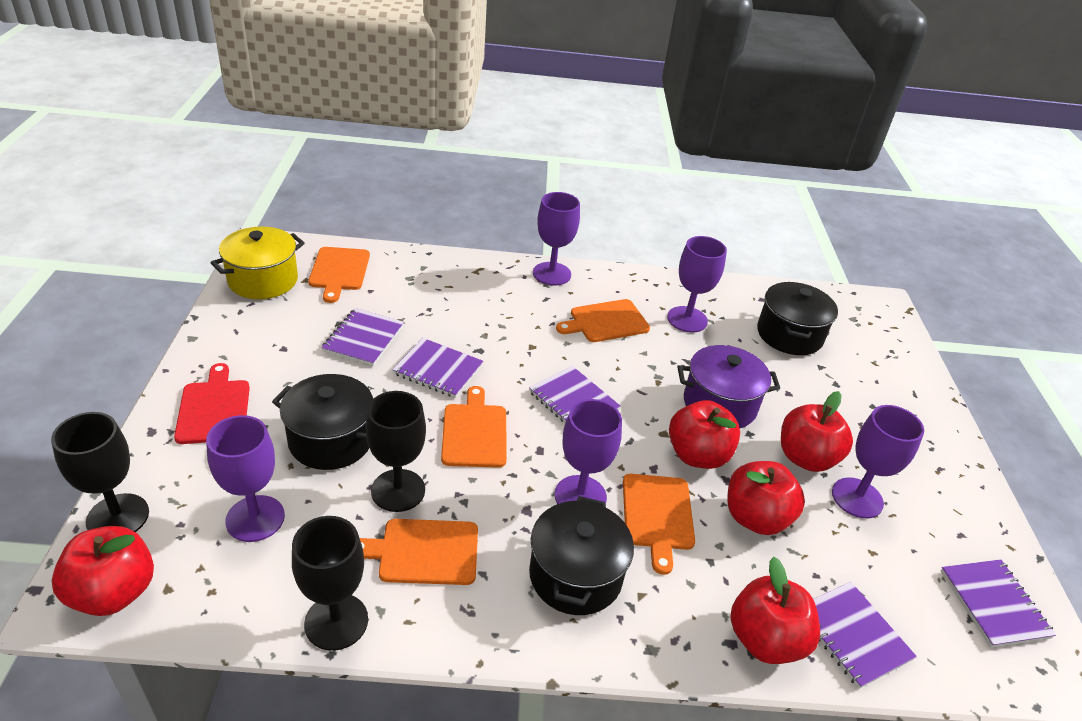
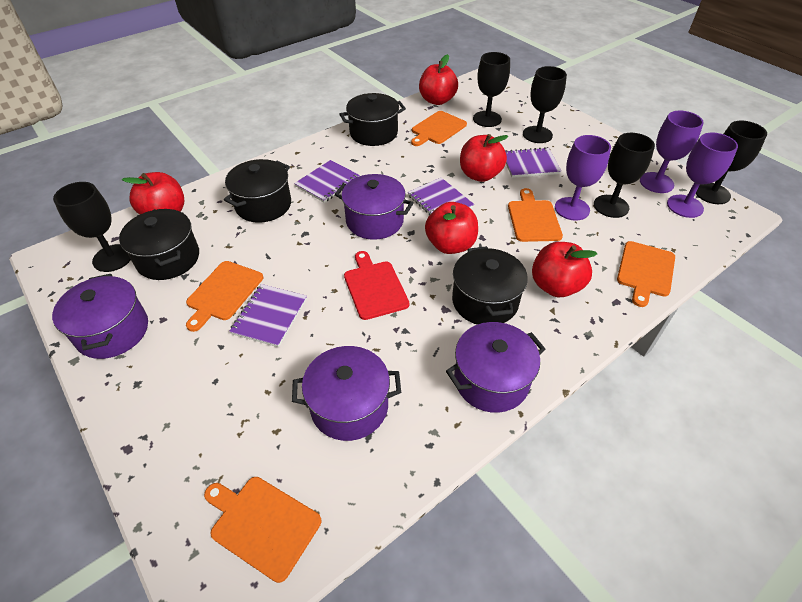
black goblet: [51,412,149,532] [292,516,368,651] [366,391,426,512] = 3 -> [53,182,131,272] [473,52,510,127] [523,66,567,143] [594,133,655,218] [695,121,767,204] = 5
black pot: [272,374,373,470] [529,496,634,615] [757,282,838,355] = 3 -> [119,209,199,280] [224,159,291,223] [339,93,406,146] [452,246,528,325] = 4
purple goblet: [206,415,285,542] [533,192,580,286] [555,399,622,504] [667,236,727,333] [832,405,924,518] = 5 -> [555,135,611,220] [640,111,704,193] [667,133,738,218] = 3
purple notebook: [321,308,404,366] [392,338,484,398] [529,366,621,423] [813,582,917,689] [941,559,1056,648] = 5 -> [229,284,307,347] [294,160,360,203] [408,178,474,215] [505,147,561,178] = 4
purple pot: [678,345,780,428] = 1 -> [52,274,148,359] [292,346,401,441] [335,174,413,240] [446,322,545,413] = 4
yellow pot: [211,226,305,299] = 1 -> none = 0

